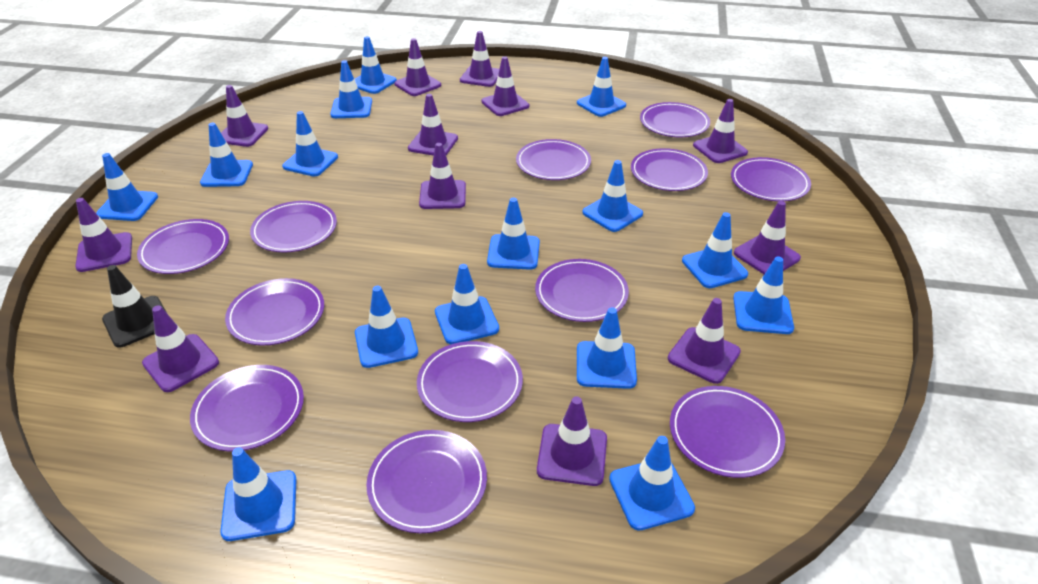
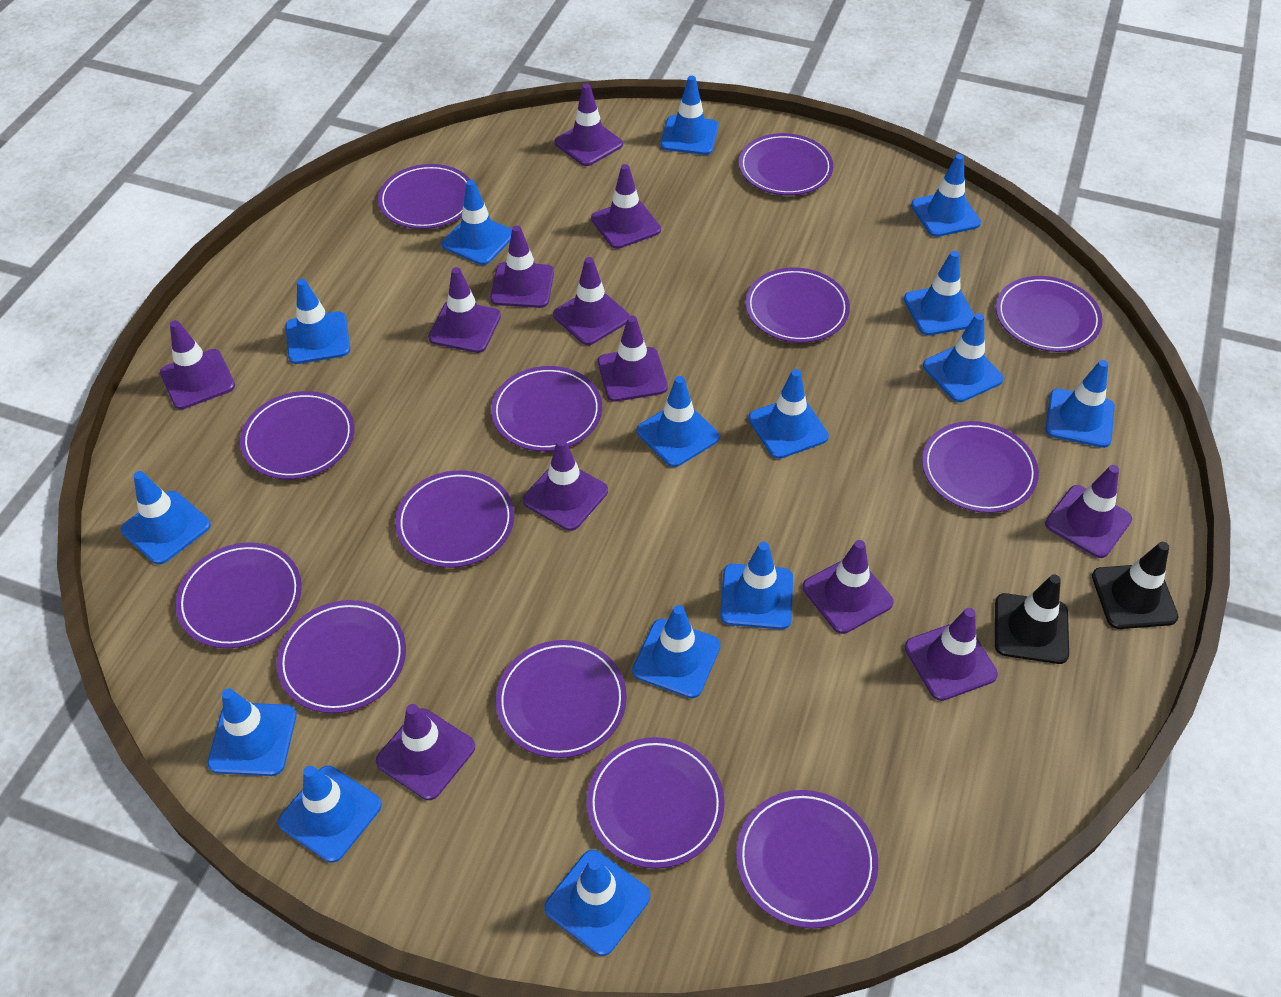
black traffic cone: [102,265,167,348] = 1 -> [995,575,1069,664] [1092,542,1178,629] = 2
purple plate: [137,219,229,274] [190,365,304,451] [225,278,324,345] [250,201,337,252] [366,430,487,533] [417,341,523,422] [516,139,591,180] [535,259,629,322] [631,148,708,191] [640,102,710,137] [670,386,785,478] [731,157,811,201] = 12 -> [175,542,302,648] [240,391,355,479] [277,600,406,713] [378,164,470,229] [395,470,514,568] [491,366,602,452] [496,640,627,758] [587,737,725,869] [736,790,878,928] [739,133,833,195] [745,268,850,343] [922,421,1039,513] [996,276,1103,352] = 13

